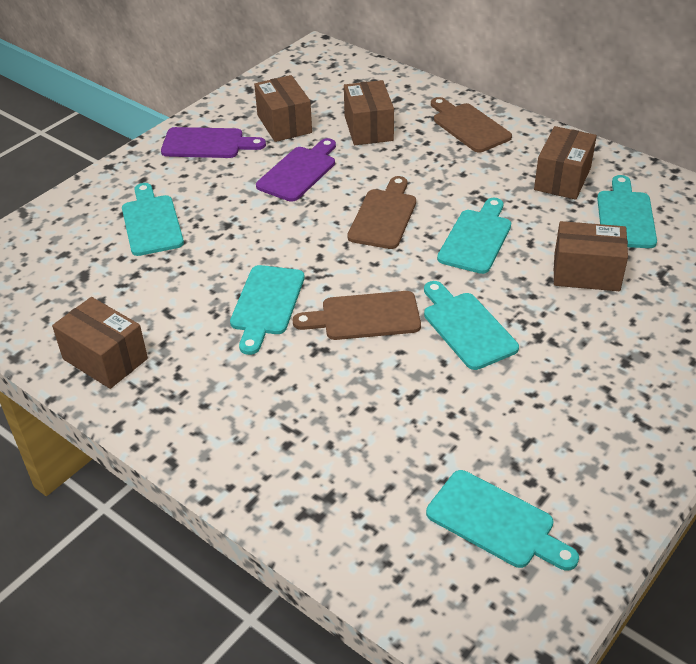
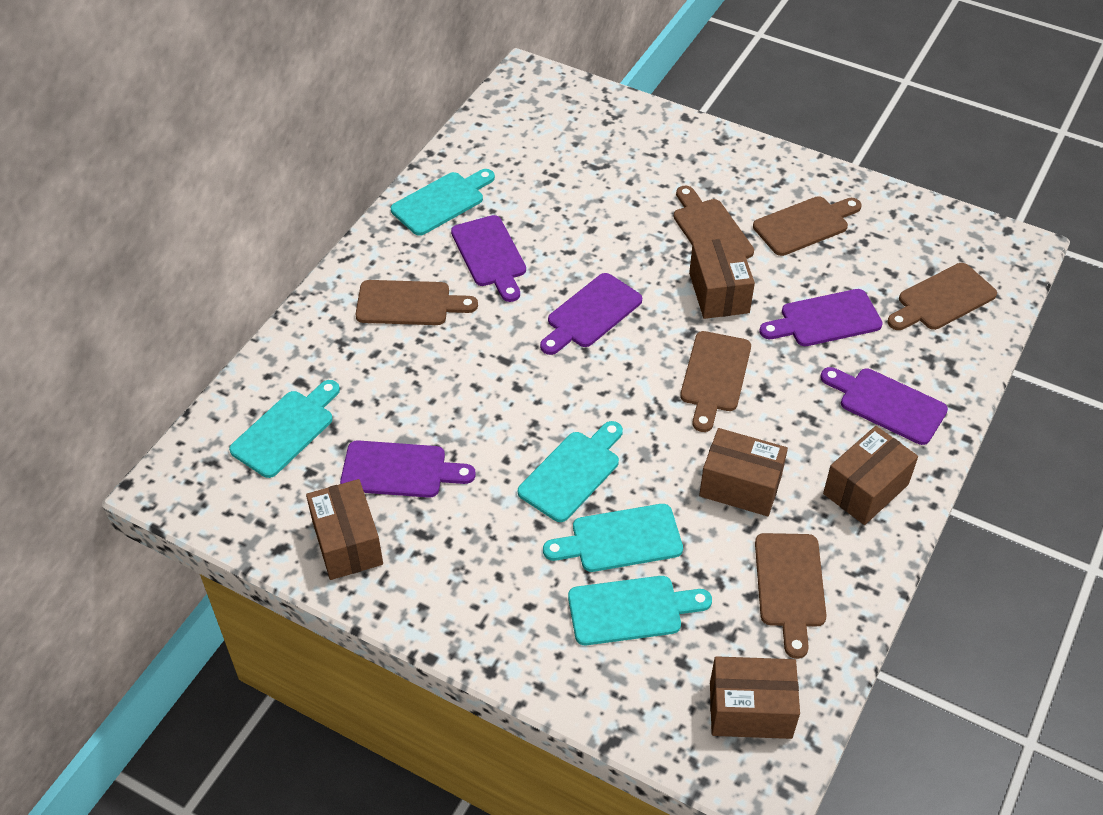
brown cutting board: [293,291,421,340] [347,176,416,249] [431,97,512,152] = 3 -> [356,280,478,325] [674,185,754,259] [680,331,751,432] [753,196,862,256] [755,533,827,659] [887,263,997,330] = 6
purple cutting board: [161,127,266,158] [256,138,336,202] = 2 -> [340,440,476,498] [451,215,526,302] [540,273,642,355] [759,289,883,346] [820,367,948,445] = 5
turquoise cutting board: [122,183,184,256] [230,265,305,355] [424,281,519,370] [426,470,579,570] [437,198,511,274] [597,175,657,248] = 6 -> [229,380,340,478] [391,169,495,236] [518,421,623,522] [543,504,683,572] [568,576,712,645] = 5

